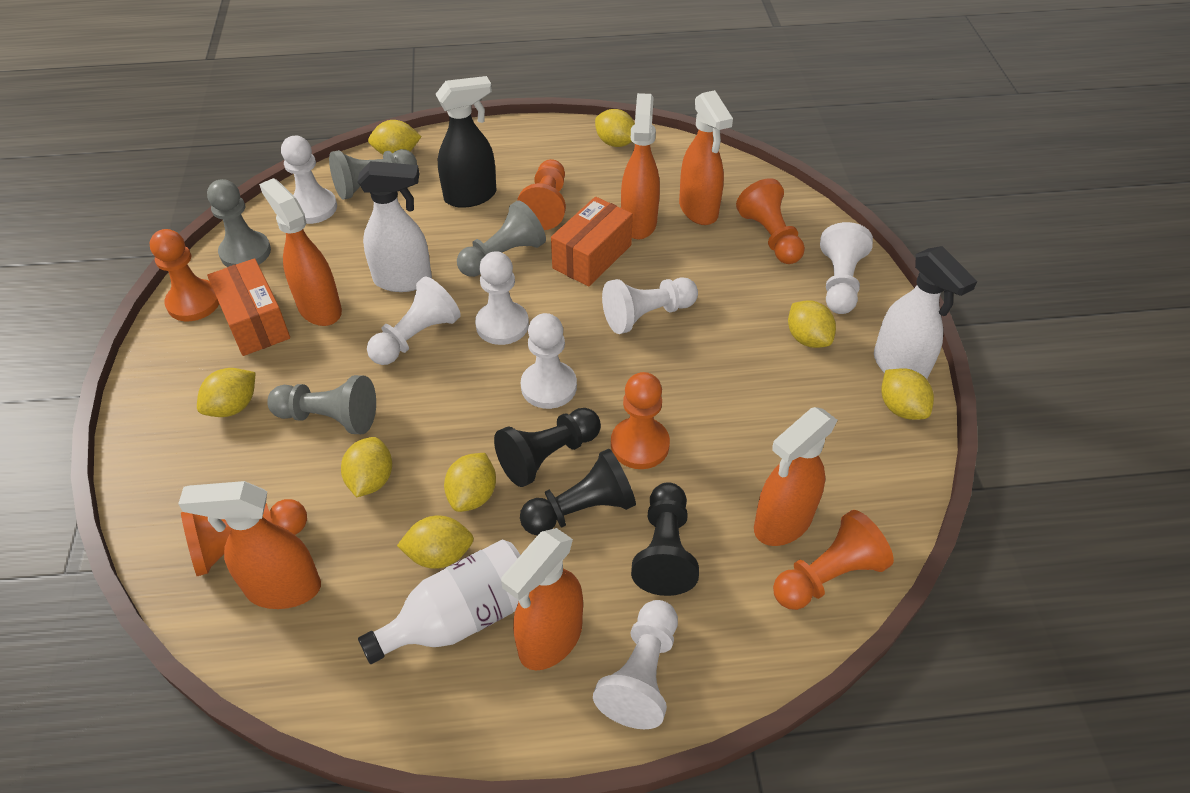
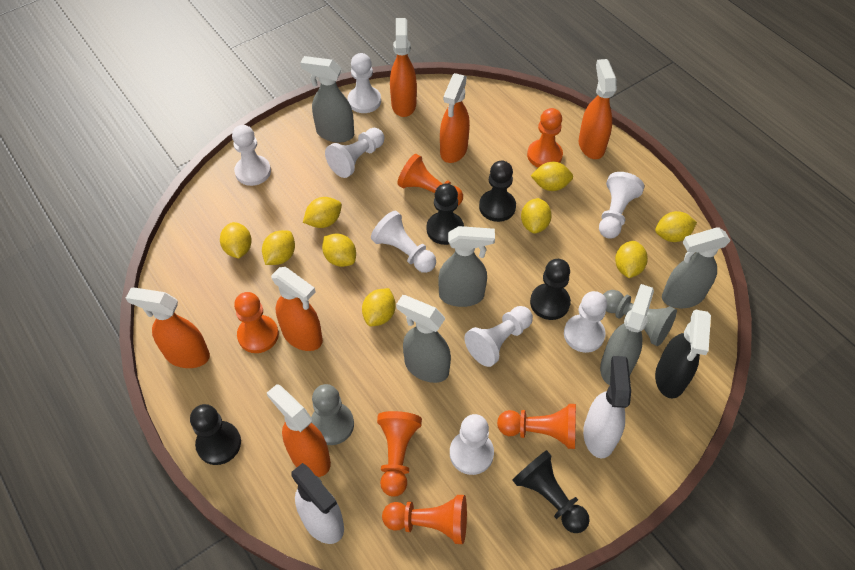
black pawn: [494,408,601,487] [520,449,636,535] [631,482,699,596] = 3 -> [190,404,241,465] [427,183,464,245] [479,160,516,222] [512,450,590,533] [530,259,571,320] = 5
grey pawn: [207,179,271,267] [267,375,376,434] [329,149,417,200] [457,200,546,277] = 4 -> [311,384,354,445] [603,290,677,346] = 2
grey spray bottle: none = 0 -> [300,56,354,143] [396,295,451,383] [438,226,495,307] [600,284,654,385] [662,227,731,308] = 5
orange box: [207,258,290,356] [551,197,633,287] = 2 -> none = 0
white bottle: [358,539,520,664] = 1 -> none = 0
white pawn: [281,136,337,224] [367,277,461,365] [475,251,529,345] [521,313,577,409] [593,600,678,729] [602,277,698,334] [820,222,873,314] = 7 -> [232,125,271,186] [325,128,384,178] [348,53,381,113] [371,211,436,273] [450,414,494,475] [464,306,533,367] [564,291,607,353] [599,172,644,239] = 8
yellow lemon: [197,368,255,417] [341,437,392,497] [368,120,422,154] [397,515,474,569] [444,453,496,512] [595,109,635,147] [788,300,836,348] [881,368,934,420] = 8 -> [220,222,252,259] [262,230,295,265] [303,197,342,228] [322,234,356,267] [362,288,396,326] [521,198,552,233] [531,162,573,191] [615,241,648,278] [655,211,697,242] = 9

